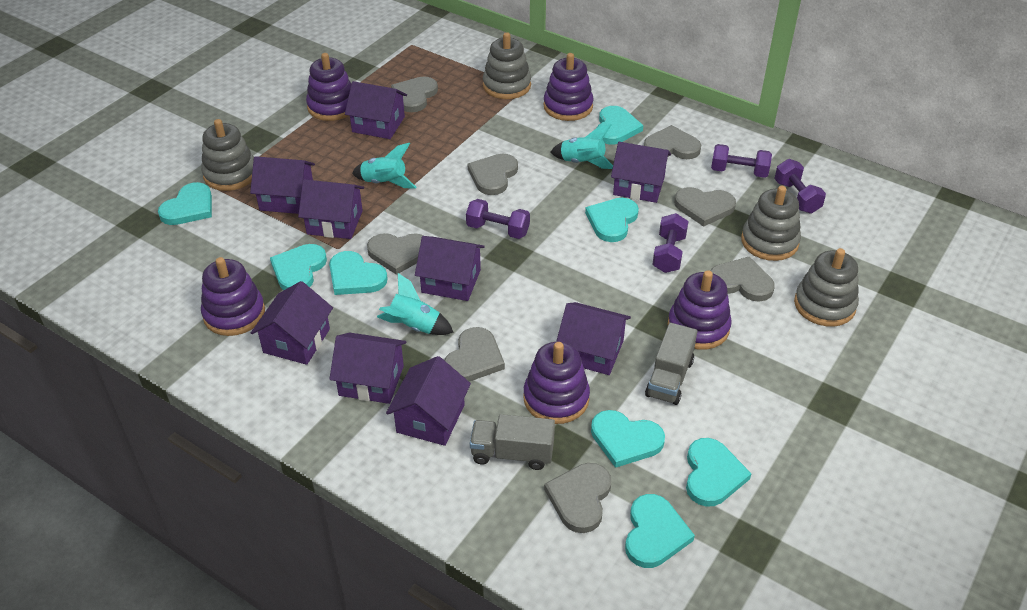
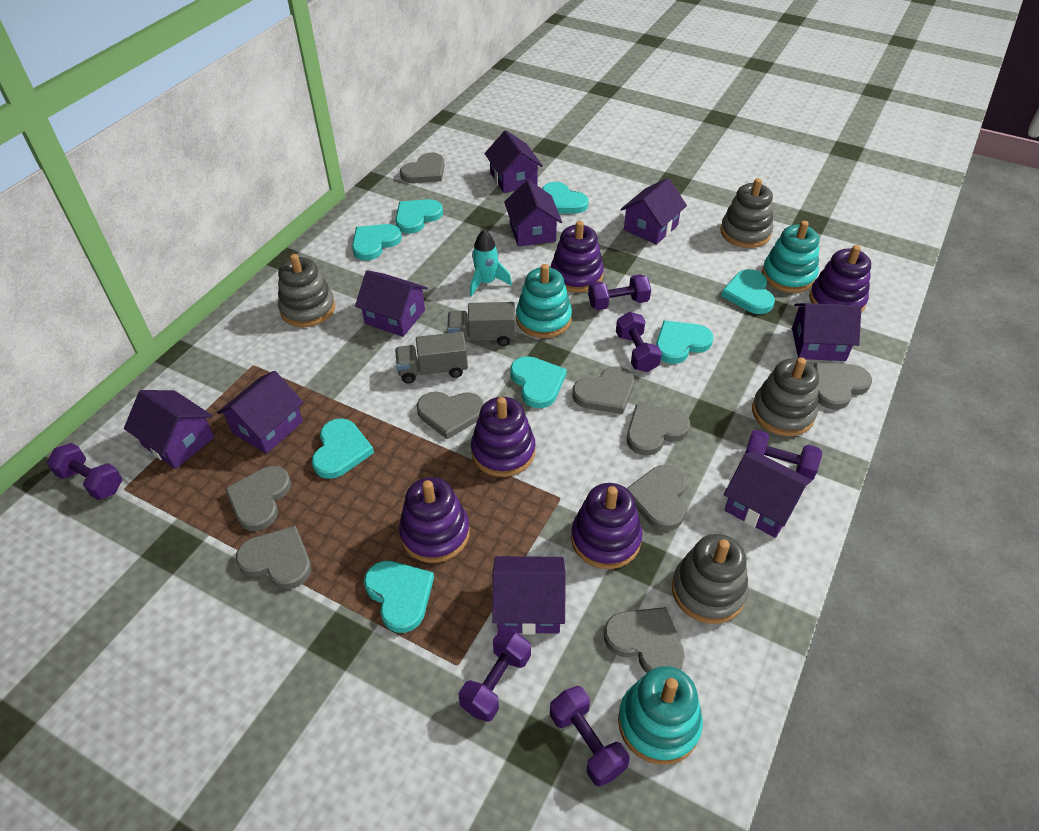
grey heart: [367,233,424,275] [391,76,438,112] [444,327,505,382] [468,154,518,195] [544,463,611,533] [644,125,701,159] [674,187,736,227] [710,257,775,302] = 8 -> [225,466,291,531] [236,526,311,589] [400,152,445,183] [417,392,484,439] [572,366,634,414] [604,607,685,673] [627,404,690,456] [627,465,686,531] [814,363,872,410] = 9
purple dumbbell: [466,199,530,239] [652,213,688,273] [711,144,772,178] [774,159,826,213] = 4 -> [47,443,122,500] [459,629,531,722] [550,686,629,787] [588,274,651,310] [616,312,662,372] [745,430,822,480] = 6
turquoise rocket: [352,143,417,189] [377,273,454,335] [551,124,613,169] = 3 -> [470,230,512,297] = 1
turquoise stacking toy: none = 0 -> [516,264,572,338] [618,666,703,765] [762,221,819,293] = 3

